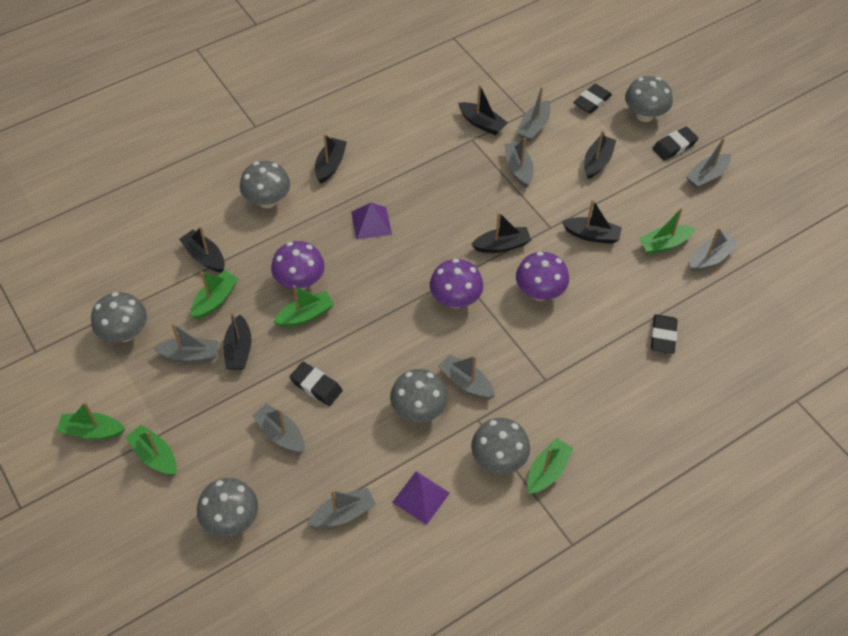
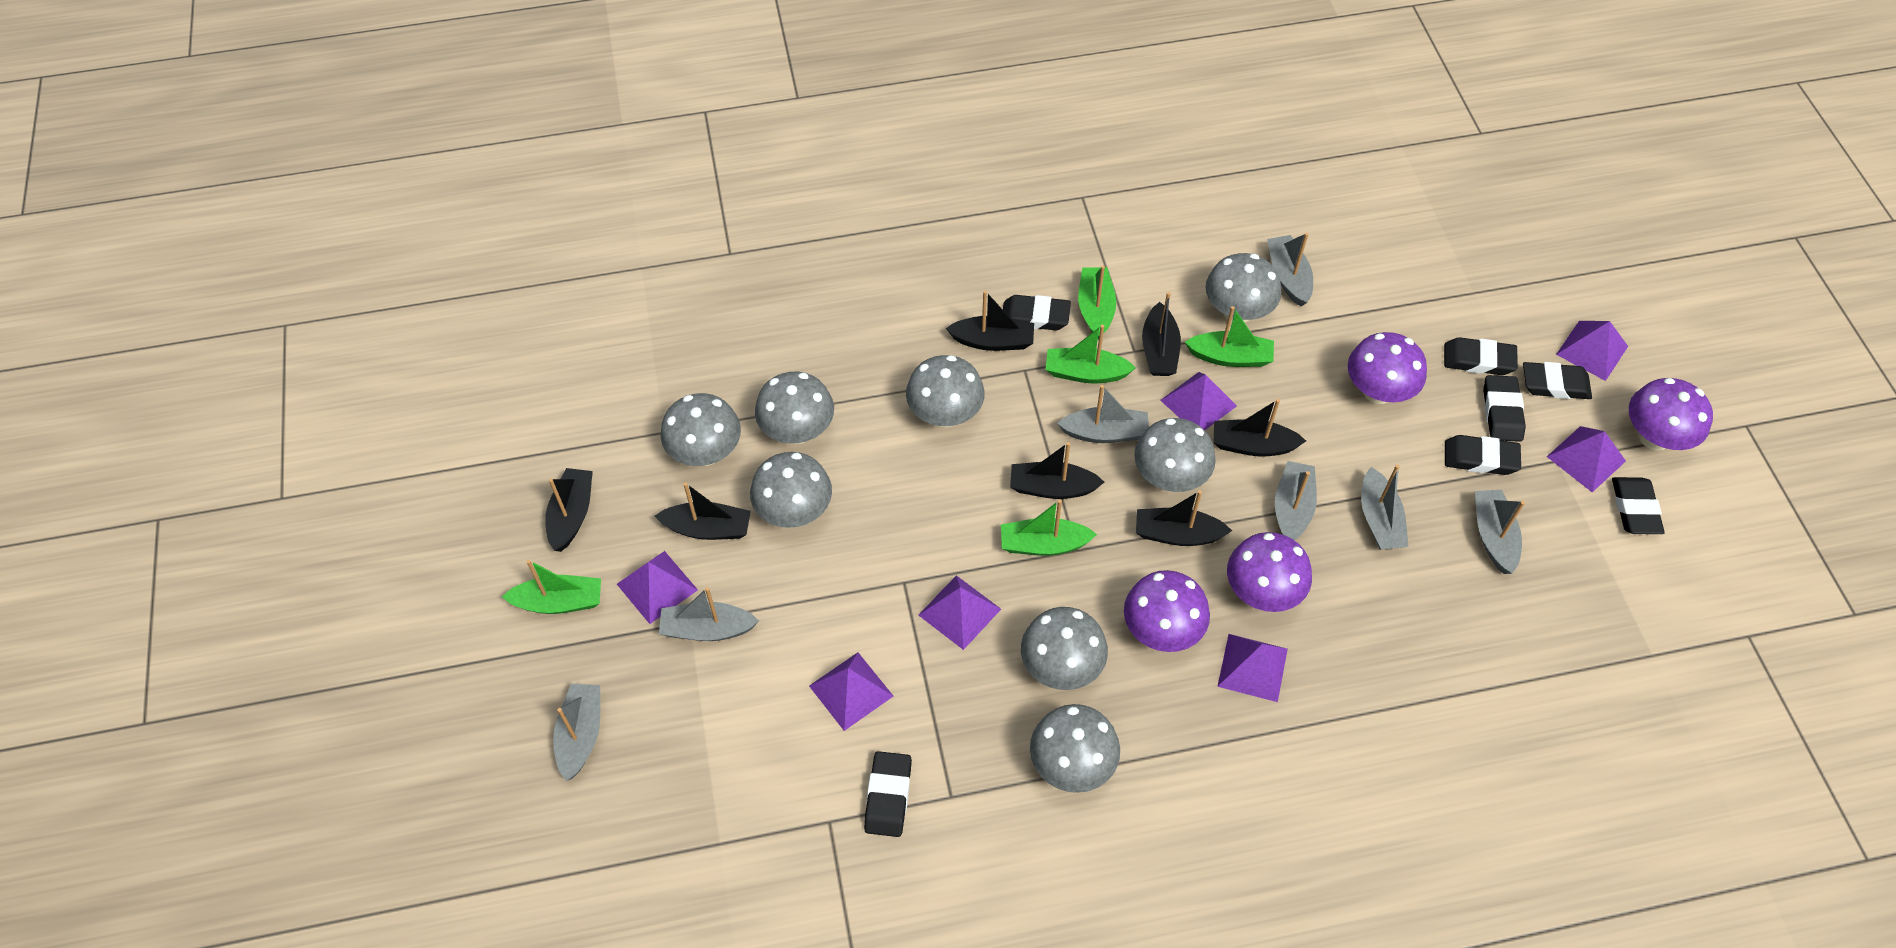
black eraser: [290,362,343,406] [573,84,612,114] [651,314,678,354] [652,127,698,161] = 4 -> [864,751,912,837] [1003,295,1071,330] [1444,337,1518,375] [1445,435,1521,475] [1483,375,1526,442] [1523,362,1592,399] [1612,477,1665,534] = 7
green boat: [56,402,125,440] [126,425,177,475] [191,271,239,319] [274,285,334,327] [527,438,573,494] [638,208,695,254] = 6 -> [502,560,601,614] [1001,499,1097,556] [1046,325,1136,383] [1078,266,1116,339] [1185,306,1274,367] = 5
grey boat: [153,323,218,363] [252,403,305,453] [307,488,376,528] [438,354,495,399] [504,138,534,188] [517,87,550,141] [686,138,731,189] [690,228,739,271] = 8 -> [553,684,600,781] [659,587,759,641] [1057,385,1149,443] [1267,233,1313,306] [1275,461,1317,540] [1361,465,1409,550] [1475,490,1525,574] = 7
grey mushroom: [91,292,147,342] [197,478,258,537] [240,161,290,208] [390,369,448,423] [471,418,530,474] [625,76,673,122] = 6 -> [661,393,741,466] [750,452,832,528] [755,372,834,444] [906,355,985,427] [1021,607,1108,690] [1030,704,1120,793] [1134,418,1216,492] [1205,253,1281,323] = 8
purple mushroom: [271,241,325,290] [430,259,483,308] [516,251,569,301] = 3 -> [1124,570,1210,652] [1227,532,1312,612] [1348,332,1427,404] [1629,378,1713,450] = 4
purple pyramid: [351,203,392,240] [392,471,450,525] = 2 -> [617,551,698,624] [809,653,893,731] [919,575,1001,650] [1160,372,1237,430] [1217,634,1288,702] [1547,426,1626,492] [1556,321,1628,381] = 7

